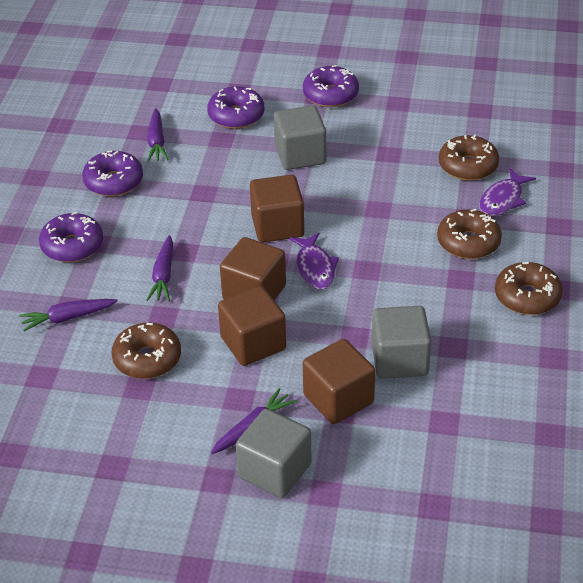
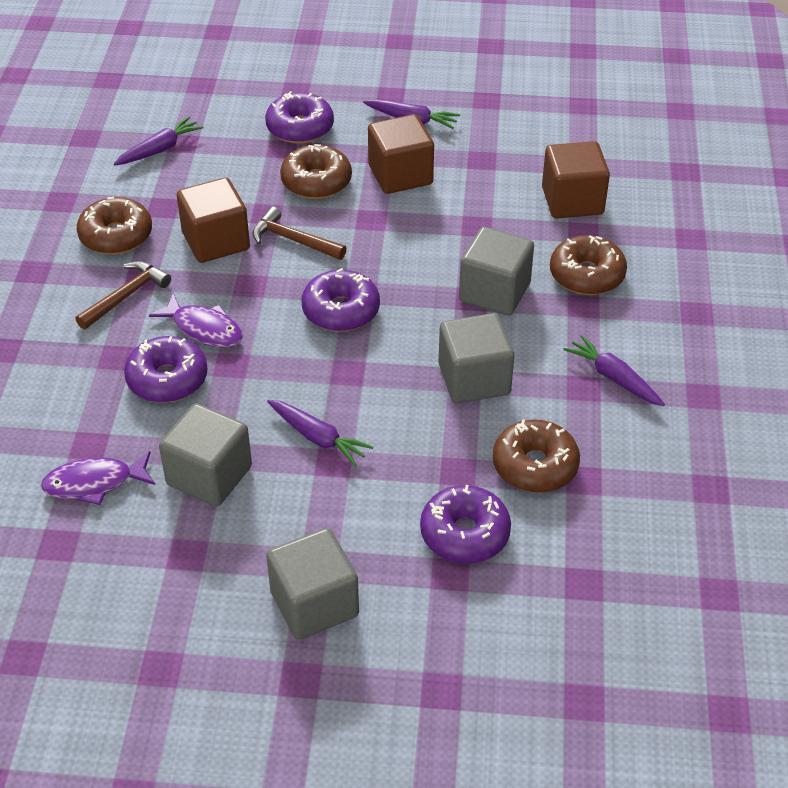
brown cube: [218,286,286,366] [220,237,286,300] [250,175,304,243] [303,339,375,424] = 4 -> [177,177,250,263] [368,114,434,194] [542,141,610,218] = 3
brown hammer: none = 0 -> [75,261,171,329] [252,207,347,260] = 2
grey cube: [236,409,312,498] [274,105,326,170] [372,306,431,379] = 3 -> [159,403,252,507] [266,528,359,640] [438,313,514,404] [459,227,534,316] = 4

